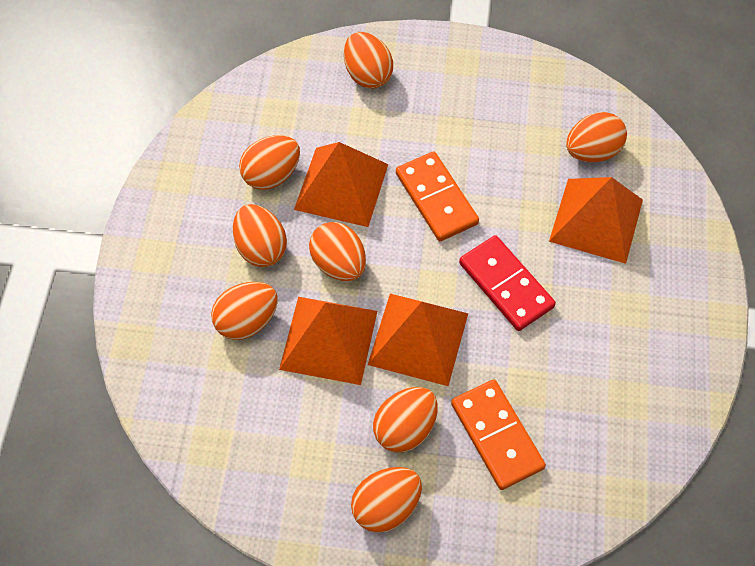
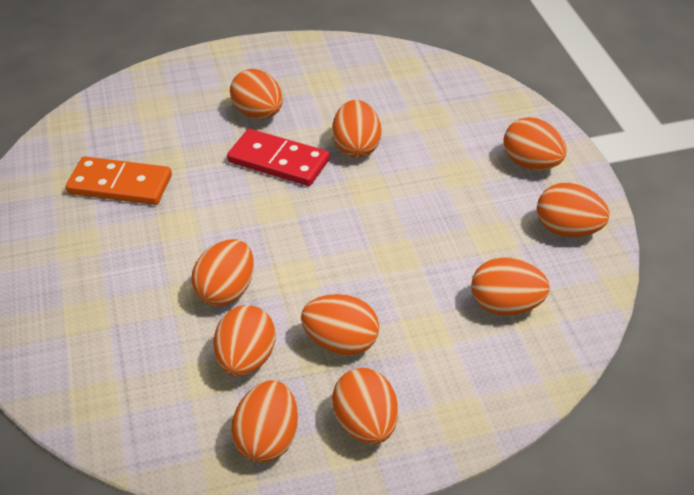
orange domino: [396,151,479,241] [451,379,546,490] = 2 -> [66,156,172,205] = 1
orange egg: [211,282,278,340] [233,204,287,267] [239,135,300,190] [309,222,366,281] [344,32,393,89] [351,467,422,533] [373,387,438,453] [566,112,627,162] = 8 -> [191,239,254,306] [213,305,276,376] [230,69,283,119] [231,380,298,463] [301,294,379,356] [332,100,381,158] [332,368,398,444] [471,257,550,315] [503,117,567,170] [537,183,610,237] = 10
orange pyramid: [279,297,377,385] [294,142,388,227] [368,294,468,386] [549,177,643,264] = 4 -> none = 0

